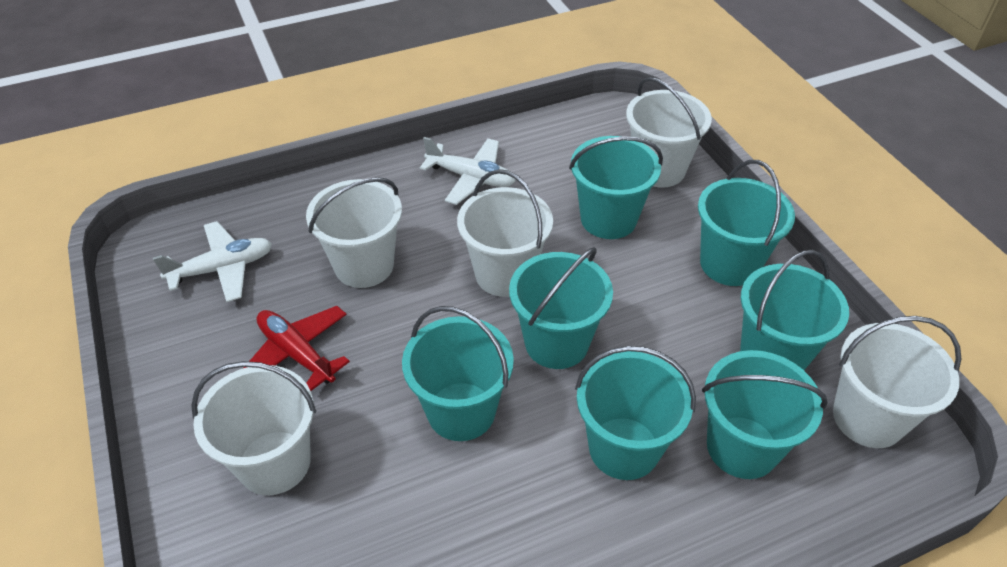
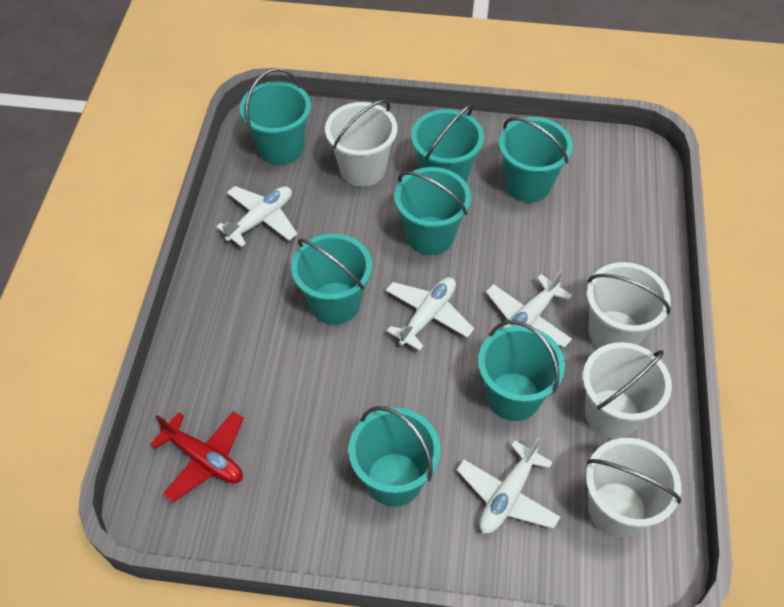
white bucket: [191,361,316,495] [306,177,402,288] [457,169,553,297] [626,77,712,188] [833,316,961,448] = 5 -> [325,100,397,187] [583,342,672,439] [586,438,682,538] [587,262,671,348] = 4
white plane: [153,221,272,302] [420,137,515,205] = 2 -> [216,186,297,247] [386,277,474,351] [457,437,560,534] [486,270,572,348] = 4

